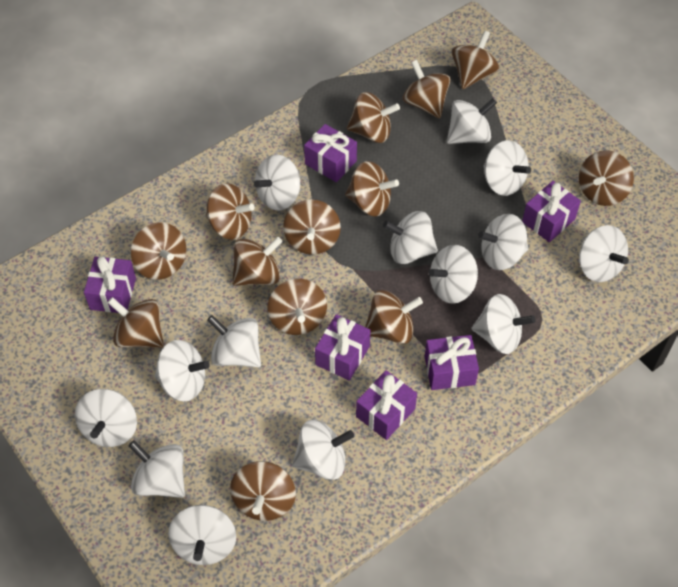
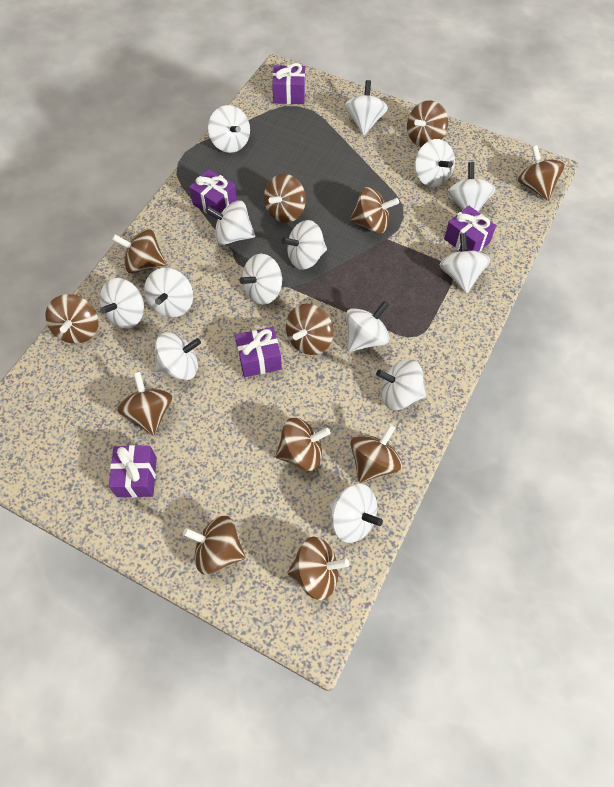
brown spinning top: [107,297,164,348] [131,222,186,280] [206,183,255,240] [230,461,296,521] [232,237,282,286] [267,279,327,335] [283,199,341,255] [345,161,399,217] [347,92,400,143] [365,290,423,344] [402,60,451,118] [451,30,499,89] [579,150,634,206] = 13 -> [45,294,98,344] [112,229,167,274] [117,372,172,436] [183,516,246,575] [264,174,306,223] [275,418,331,471] [286,304,333,355] [288,537,349,600] [350,187,399,234] [351,424,402,483] [407,100,448,147] [518,145,565,200] = 12
purple gift: [84,256,136,313] [304,124,357,182] [315,314,371,381] [356,370,417,440] [425,335,479,390] [522,181,581,242] = 6 -> [109,445,157,498] [189,169,237,220] [235,327,282,377] [272,63,305,104] [444,206,496,252] = 5

